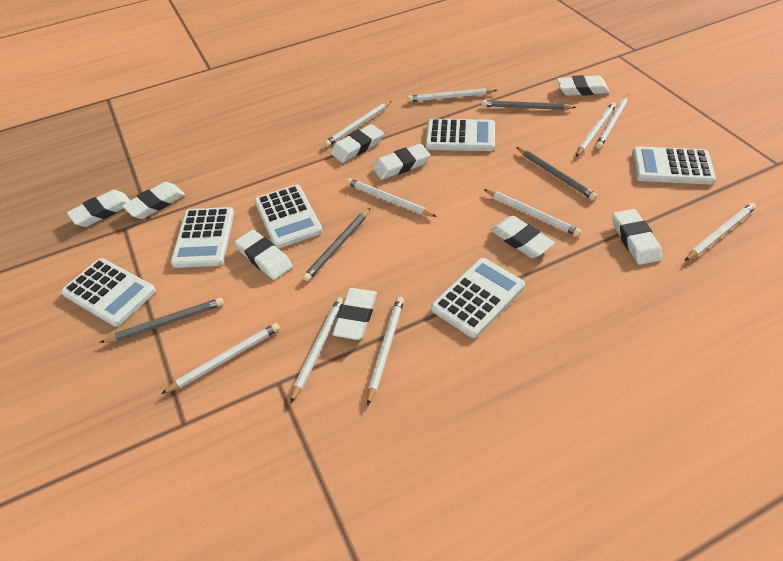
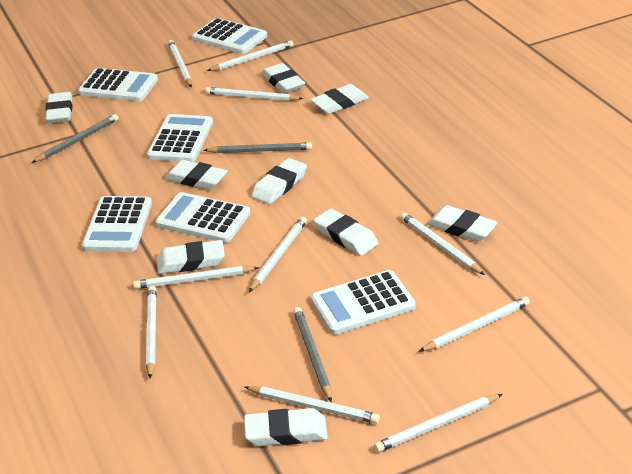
grey pencil: [99,298,224,343] [303,208,370,281] [482,100,576,110] [516,147,597,200] = 4 -> [32,114,119,163] [204,142,312,153] [293,307,332,402] = 3

